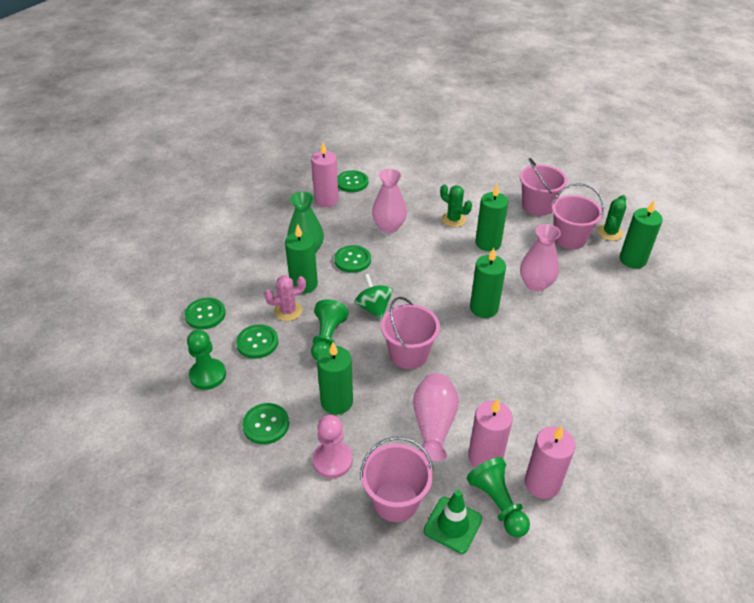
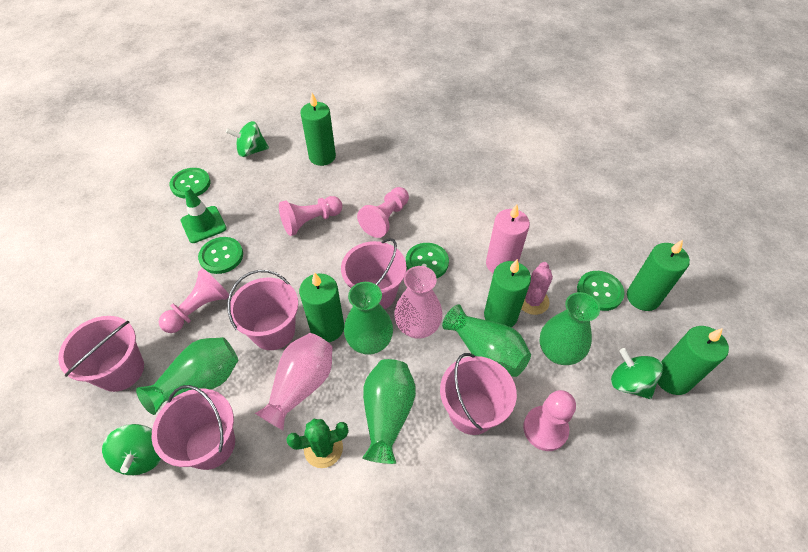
green button: [185,298,226,330] [236,324,278,359] [242,403,289,444] [334,245,371,273] [338,170,368,192] = 5 -> [169,168,210,198] [198,237,243,274] [406,243,449,278] [577,271,625,311] = 4
green cactus: [440,184,472,227] [597,195,626,241] = 2 -> [286,419,348,468] = 1
green pawn: [187,330,226,390] [311,299,349,360] [466,457,530,537] = 3 -> none = 0
green spinning top: [355,274,393,319] = 1 -> [102,424,161,475] [226,121,269,157] [611,348,663,399] = 3
green vase: [287,192,324,254] = 1 -> [136,337,238,415] [344,282,393,355] [362,359,416,464] [442,304,531,377] [540,292,600,365] = 5
pink bucket: [360,437,433,522] [381,297,440,369] [520,158,567,216] [552,183,604,249] = 4 -> [58,316,144,392] [151,385,235,470] [227,270,298,350] [341,238,406,309] [440,353,517,435] = 5
pink candle: [311,142,339,207] [468,399,513,468] [525,426,576,499] = 3 -> [486,204,530,273] = 1
pink pawn: [313,415,353,478] = 1 -> [159,268,229,333] [279,196,342,236] [357,187,409,238] [523,390,576,451] = 4
pink vase: [372,169,407,233] [413,373,459,461] [520,224,561,292] = 3 -> [255,333,333,430] [394,266,443,339] = 2

